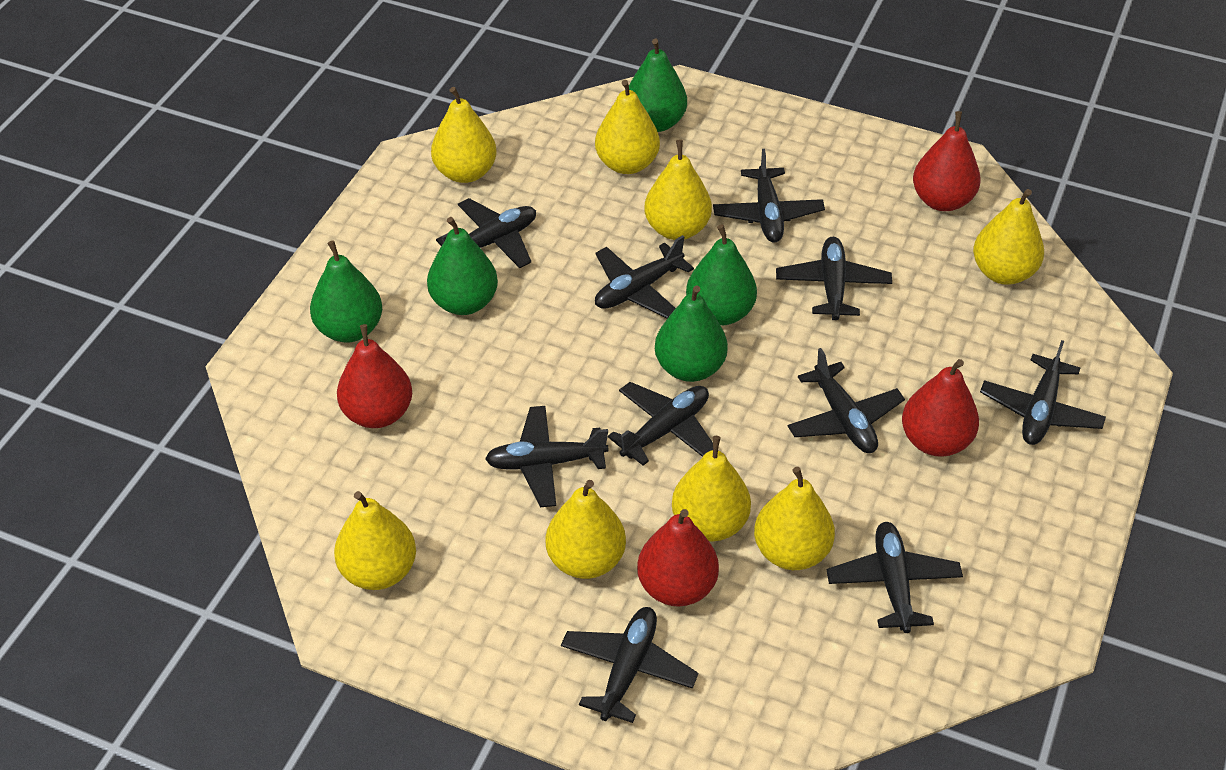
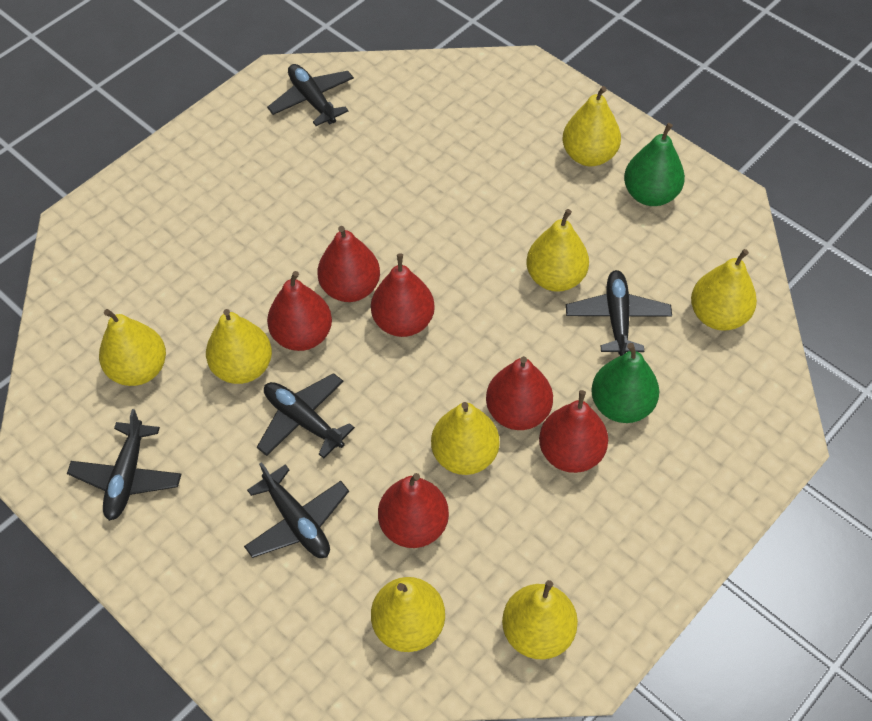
black plane: [436,198,536,268] [485,406,609,507] [561,607,698,723] [595,235,694,319] [608,382,713,466] [713,149,825,243] [776,237,892,320] [788,348,905,453] [827,522,963,633] [980,340,1106,445] = 10 -> [67,409,181,521] [244,462,349,558] [257,373,355,458] [267,64,354,126] [566,270,672,356] = 5
green pear: [310,241,382,343] [427,217,498,315] [629,39,687,132] [655,286,728,382] [686,224,757,326] = 5 -> [591,343,659,423] [624,123,685,206] = 2
red pear: [337,324,412,428] [637,509,719,607] [902,359,979,457] [913,111,981,211] = 4 -> [267,271,332,351] [317,226,380,302] [371,253,435,337] [378,473,449,548] [486,356,553,430] [539,390,608,473] = 6

